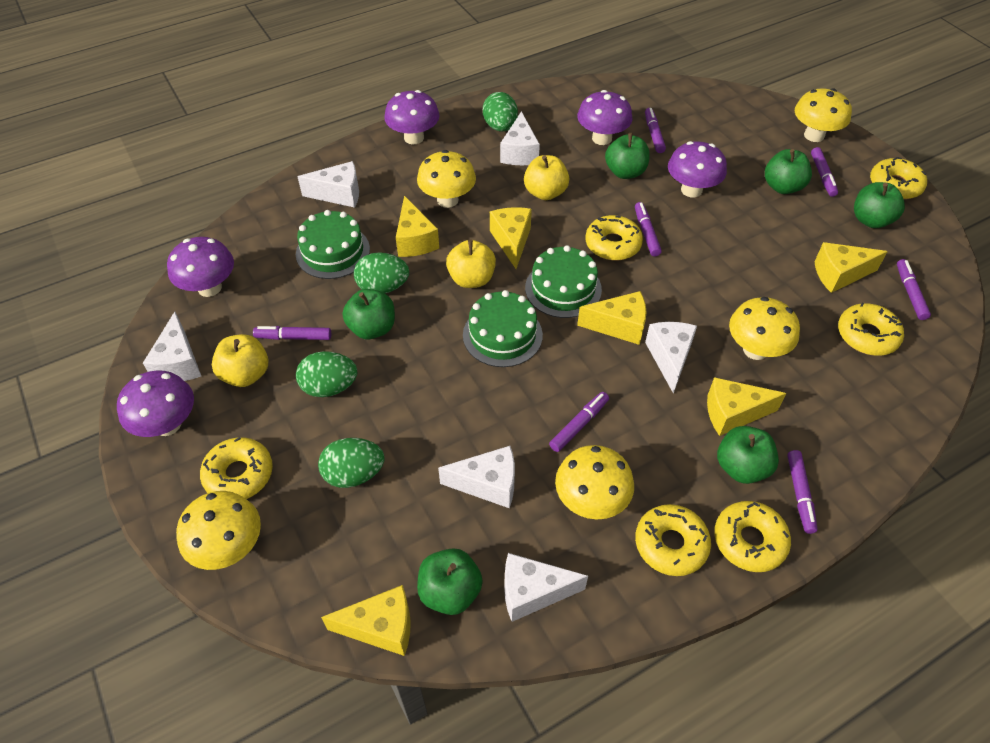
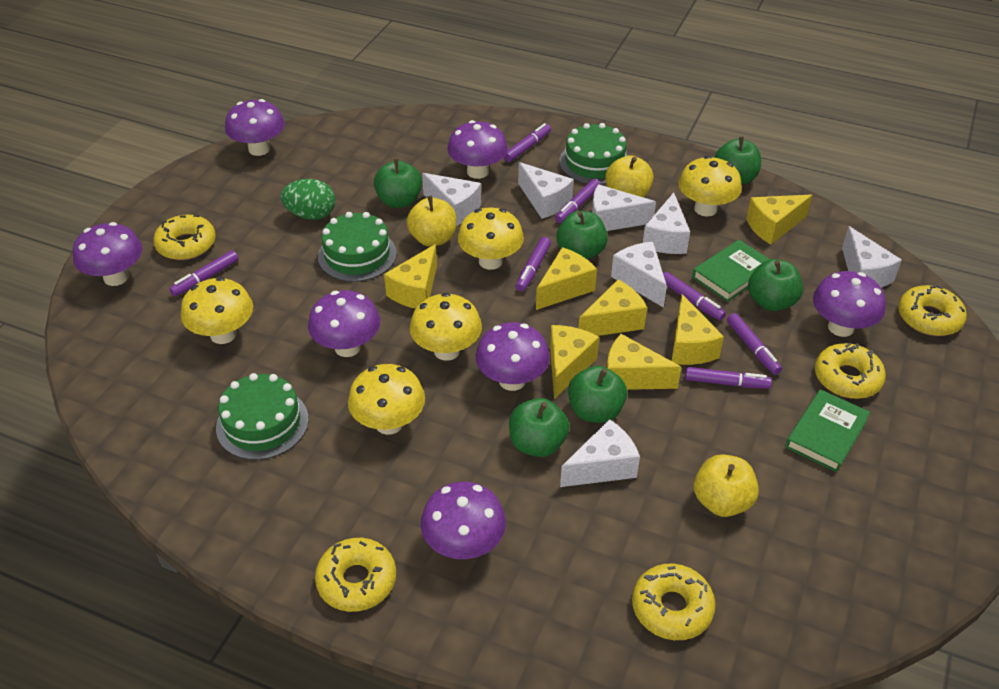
green book: none = 0 -> [692,240,770,302] [785,389,870,472] = 2
green egg: [296,351,357,397] [318,438,384,488] [354,252,409,293] [483,92,518,131] = 4 -> [281,179,335,220] = 1
purple mushroom: [117,371,194,437] [167,237,234,297] [384,90,440,144] [577,90,633,145] [668,141,727,198] = 5 -> [73,222,143,286] [225,99,285,156] [308,290,380,357] [421,482,506,559] [447,120,508,179] [476,322,550,391] [813,271,886,337] = 7
white cheese: [143,312,201,381] [298,161,359,208] [438,446,515,508] [500,111,540,165] [504,553,588,622] [645,322,697,394] = 6 -> [422,173,481,226] [518,162,574,219] [560,419,640,487] [592,184,656,231] [611,242,667,308] [643,193,690,254] [842,226,902,288] = 7
yellow cheese: [321,585,411,656] [396,196,439,257] [490,207,532,269] [577,291,646,345] [707,377,786,436] [814,242,888,293] = 6 -> [384,244,437,309] [536,247,597,310] [550,325,599,399] [579,280,647,336] [607,334,682,390] [672,294,724,365] [746,195,812,245] = 7
yellow donut: [200,437,273,499] [585,215,643,260] [635,504,711,576] [714,501,791,572] [838,302,904,356] [870,157,927,199] = 6 -> [153,215,216,260] [315,538,396,612] [632,564,716,640] [815,343,886,399] [898,285,967,336] = 5

